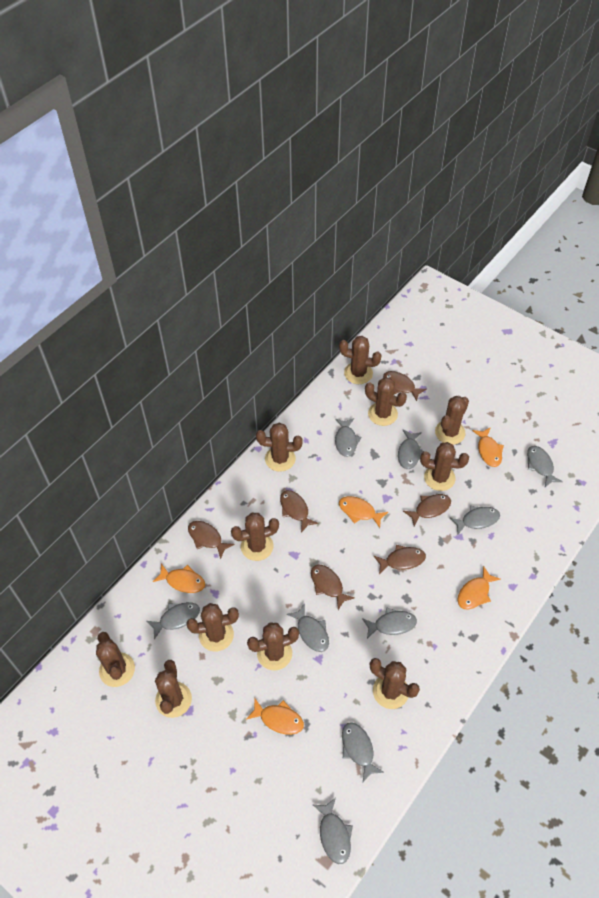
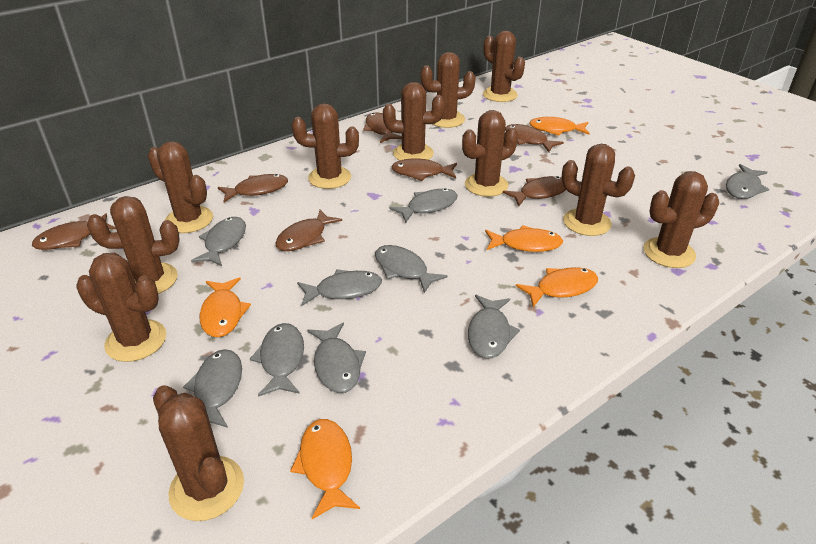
brown fish: [188,521,234,559] [280,490,319,533] [311,565,355,610] [374,545,426,574] [383,371,427,401] [403,494,451,526] = 6 -> [32,213,116,250] [218,174,288,202] [275,210,342,251] [363,112,402,143] [391,159,457,181] [503,176,566,206] [505,124,564,152] = 7

